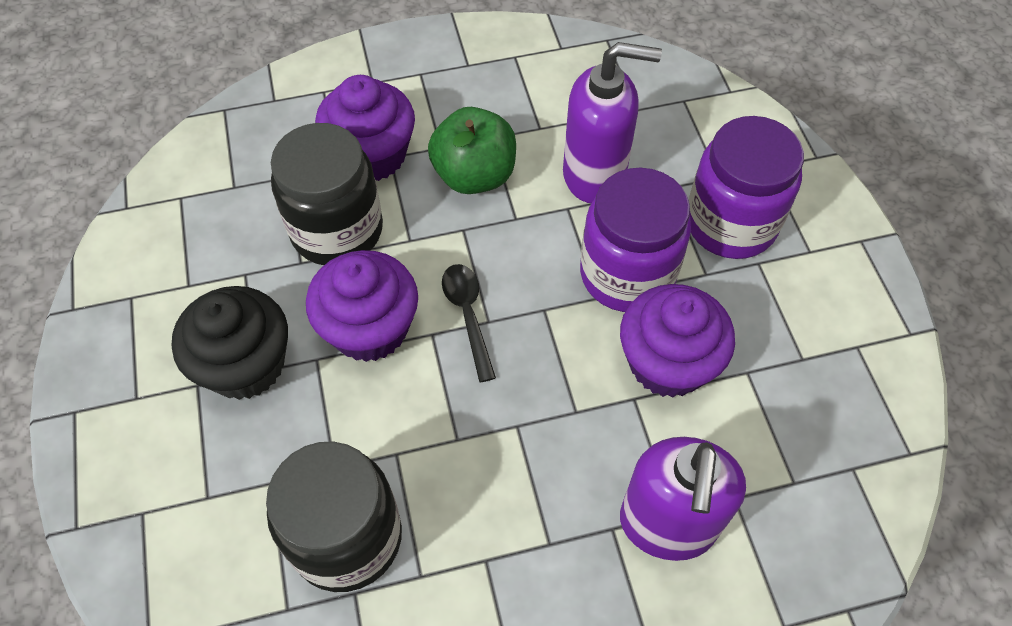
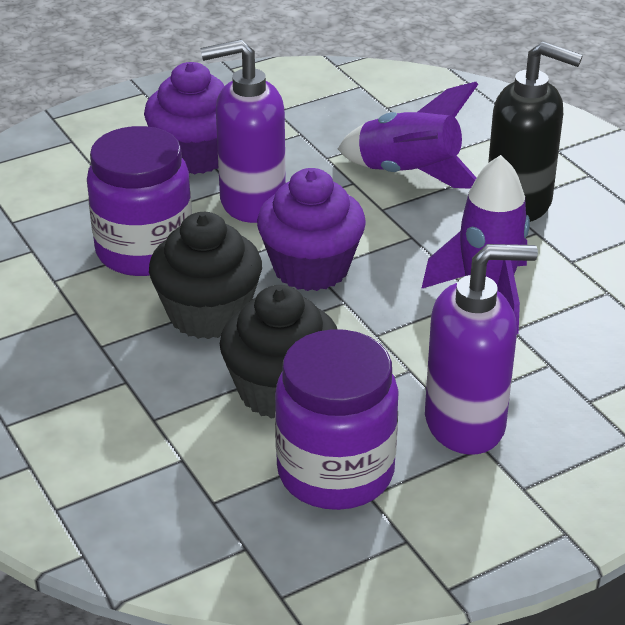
black cupcake: [172,286,288,400] = 1 -> [149,212,262,339] [220,285,338,419] = 2
black jar: [266,442,402,592] [271,123,383,265] = 2 -> none = 0
black soap dispenser: none = 0 -> [488,41,583,222] = 1
black spoon: [442,264,496,382] = 1 -> none = 0
green apple: [428,107,516,194] = 1 -> none = 0
purple cupcake: [306,250,418,362] [315,75,415,181] [620,284,735,398] = 3 -> [144,62,224,174] [257,168,366,291] = 2
purple rocket: none = 0 -> [338,82,478,189] [421,155,530,334] = 2

